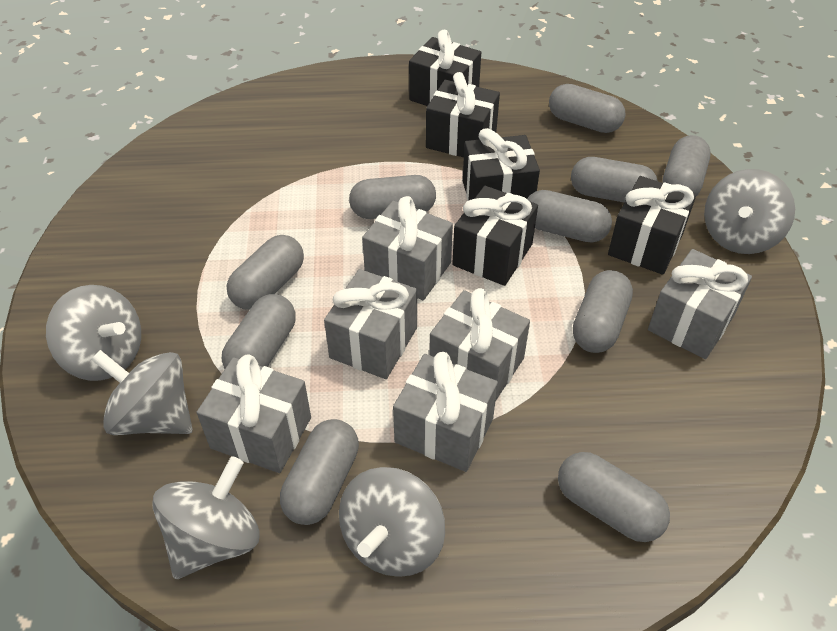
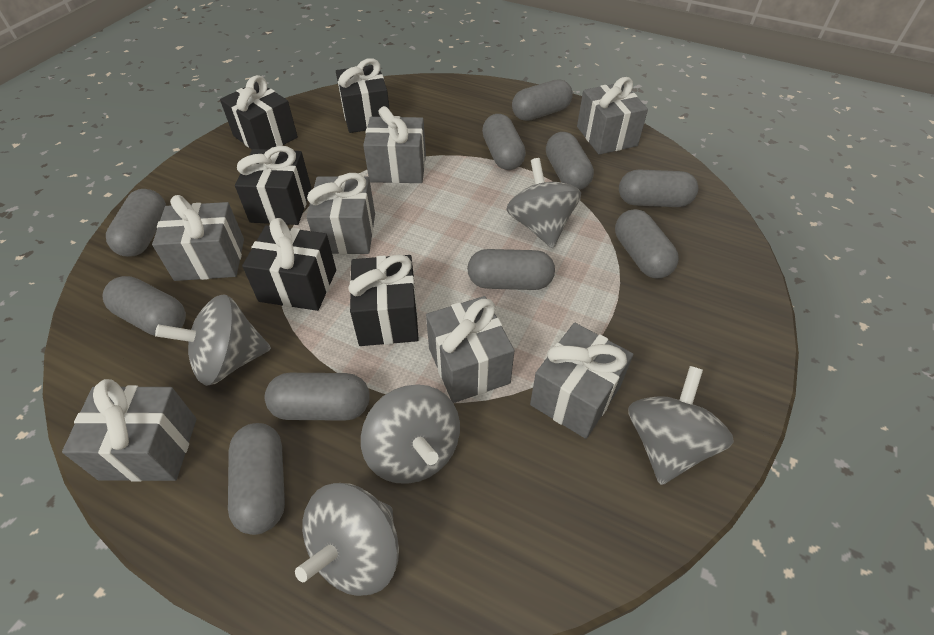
grey gift: [197,354,311,473] [324,269,417,379] [362,196,453,300] [393,352,498,472] [429,288,530,400] [648,249,752,359] = 6 -> [62,379,197,482] [152,195,244,281] [307,173,375,254] [363,106,426,183] [426,296,514,403] [530,323,633,439] [577,77,648,155] = 7

